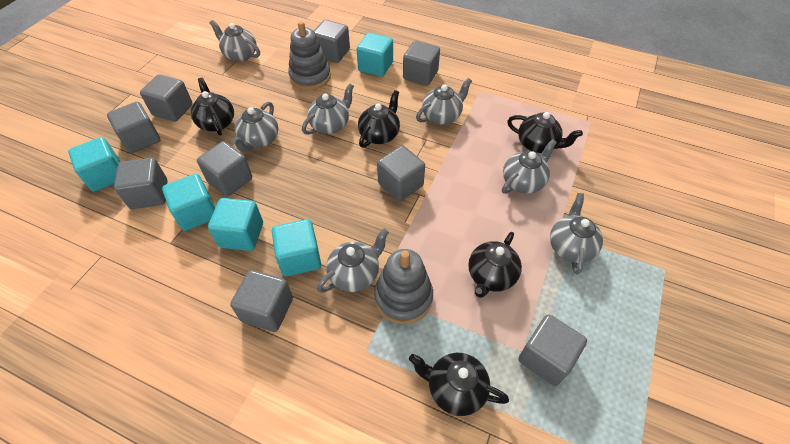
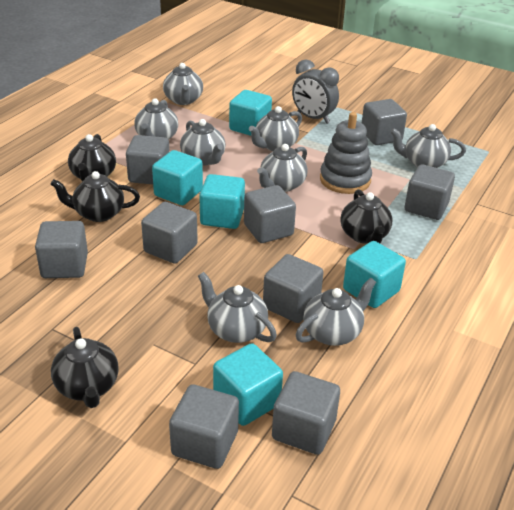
black teapot: [191,78,234,136] [358,90,400,148] [409,353,509,416] [468,232,522,298] [507,112,583,153] = 5 -> [50,171,140,222] [51,327,119,408] [68,134,116,181] [340,189,393,244] = 4
grey clock: none = 0 -> [292,59,339,124] = 1
grey stacking toy: [288,21,331,90] [374,249,433,324] = 2 -> [320,112,372,194] = 1
grey teapot: [210,20,260,62] [231,102,278,152] [302,84,354,135] [317,229,389,293] [416,78,472,125] [502,139,557,194] [550,193,603,274] = 7 -> [134,98,178,140] [163,63,203,105] [180,119,226,166] [198,272,277,343] [249,106,302,151] [257,144,308,192] [295,278,376,346] [390,124,466,168] = 8

